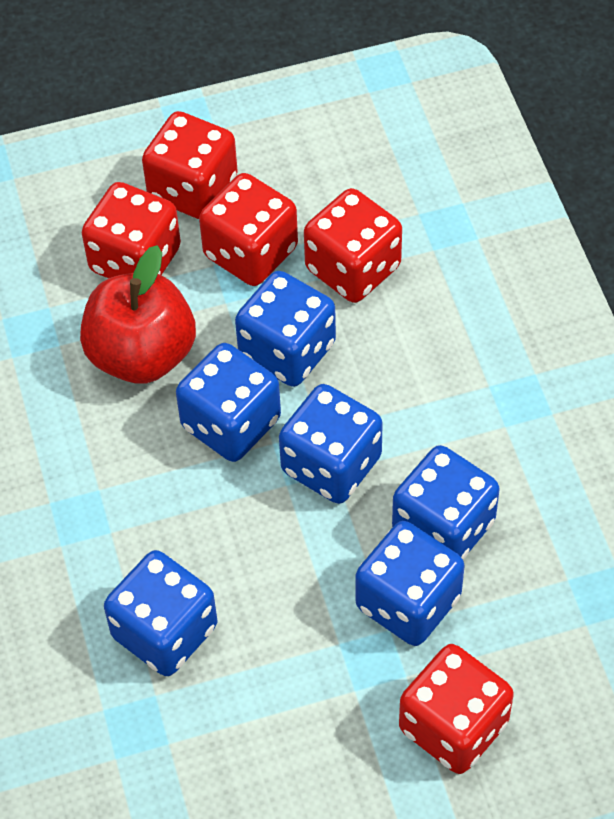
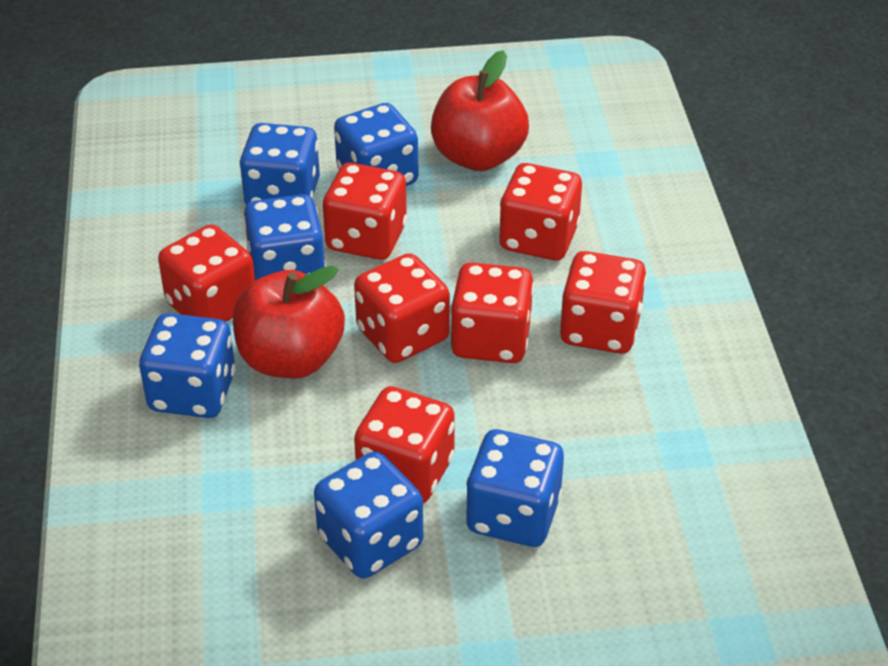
red apple: [80,245,196,384] = 1 -> [233,266,345,378] [431,50,529,171] = 2
red dice: [82,182,181,278] [142,111,238,219] [199,173,298,286] [304,188,402,303] [399,644,514,774] = 5 -> [158,224,255,322] [323,163,407,260] [354,253,450,363] [354,386,455,503] [450,262,534,363] [499,163,582,261] [560,251,646,354] = 7

